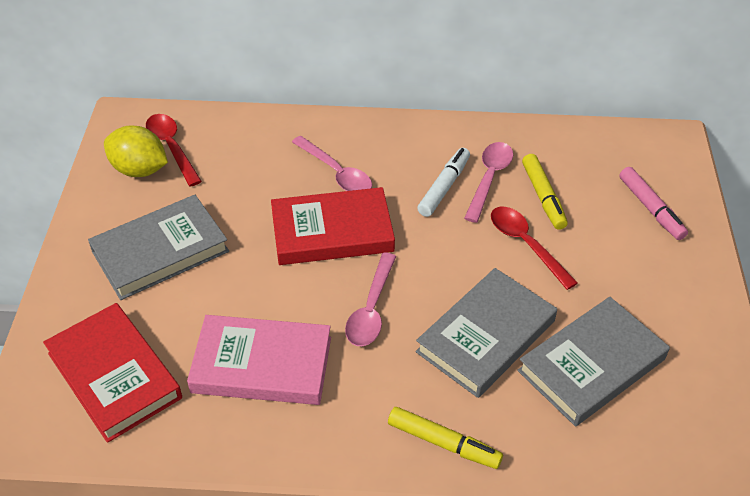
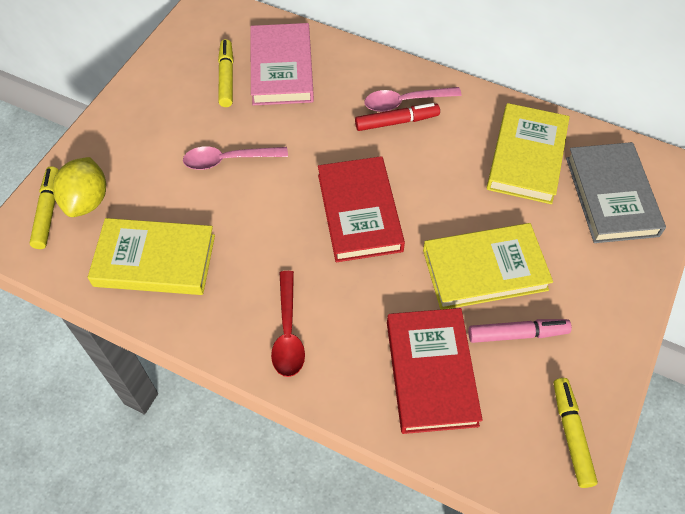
grey book: [88,195,229,300] [416,268,557,398] [517,297,670,426] = 3 -> [566,142,666,243] = 1
pink spoon: [292,136,372,191] [345,253,396,346] [464,142,513,223] = 3 -> [183,146,288,170] [364,87,462,112] = 2
red marker: none = 0 -> [355,103,440,131] = 1
red spoon: [146,114,202,187] [491,207,578,290] = 2 -> [271,271,305,377] = 1
white marker: [417,148,470,217] = 1 -> none = 0
yellow book: none = 0 -> [88,218,215,295] [423,223,553,310] [487,103,570,204] = 3
yellow marker: [388,407,503,469] [522,154,568,230] = 2 -> [29,166,59,249] [218,39,233,107] [553,378,598,488] = 3

